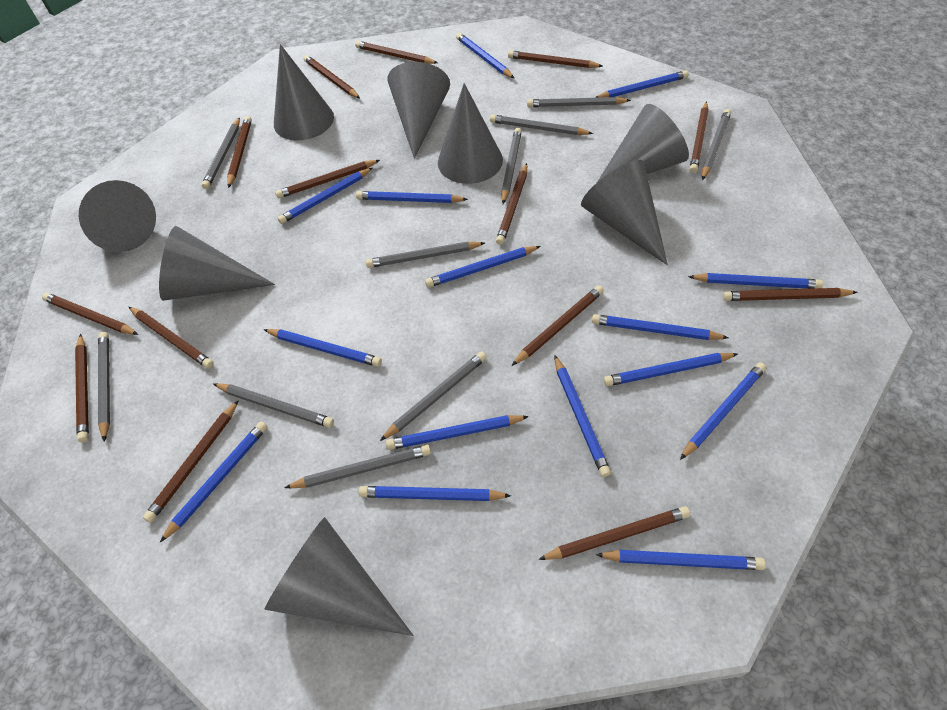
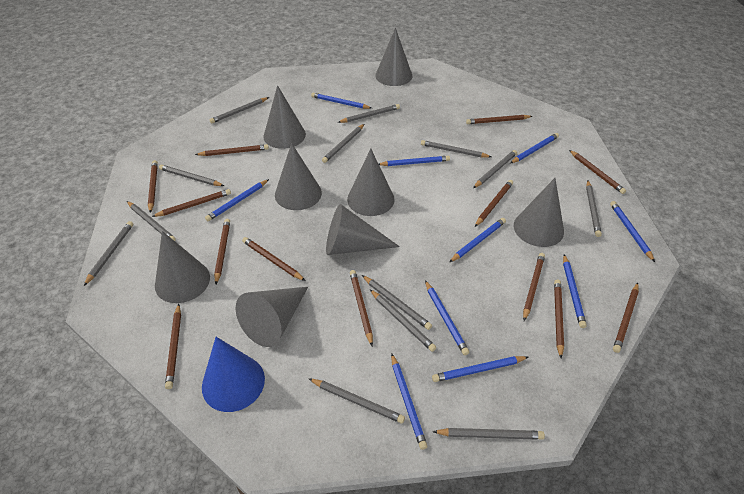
blue cone: none = 0 -> [202,337,265,412] = 1
blue pencil: [160,422,268,542] [263,329,382,367] [278,168,372,224] [356,191,468,203] [359,486,511,501] [386,415,529,450] [425,246,541,288] [456,33,514,78] [554,355,611,477] [592,314,728,340] [595,70,688,98] [596,550,766,570] [603,353,738,386] [680,362,766,460] [688,273,823,289] = 15 -> [205,179,269,221] [311,93,371,109] [379,156,450,166] [391,353,427,450] [425,280,469,355] [432,356,528,382] [450,218,506,262] [510,133,559,163] [563,254,587,328] [610,201,655,262] = 10
brown pencil: [42,293,139,335] [75,334,89,442] [129,307,214,369] [143,400,239,523] [227,116,252,188] [275,160,380,198] [304,55,360,98] [355,41,438,64] [496,163,527,245] [508,50,602,68] [511,285,604,366] [538,506,690,560] [690,101,709,173] [723,288,857,301] = 14 -> [148,160,158,213] [152,189,231,217] [165,304,181,389] [195,144,269,156] [214,219,230,284] [242,237,305,281] [350,270,373,346] [466,115,533,124] [475,180,513,227] [523,253,545,321] [554,279,564,358] [569,150,626,194] [613,283,639,353] = 13
grey pencil: [98,332,110,442] [202,118,240,189] [214,383,334,428] [284,445,431,488] [366,241,485,268] [380,352,487,441] [490,115,593,135] [501,128,522,204] [527,97,631,107] [702,109,731,180] = 10 -> [84,221,133,286] [127,201,176,241] [159,165,224,186] [210,97,269,124] [308,378,405,424] [322,124,364,163] [337,104,400,123] [362,275,432,330] [370,289,436,352] [421,140,491,158] [433,428,545,440] [473,150,517,188] [586,180,602,237] = 13

